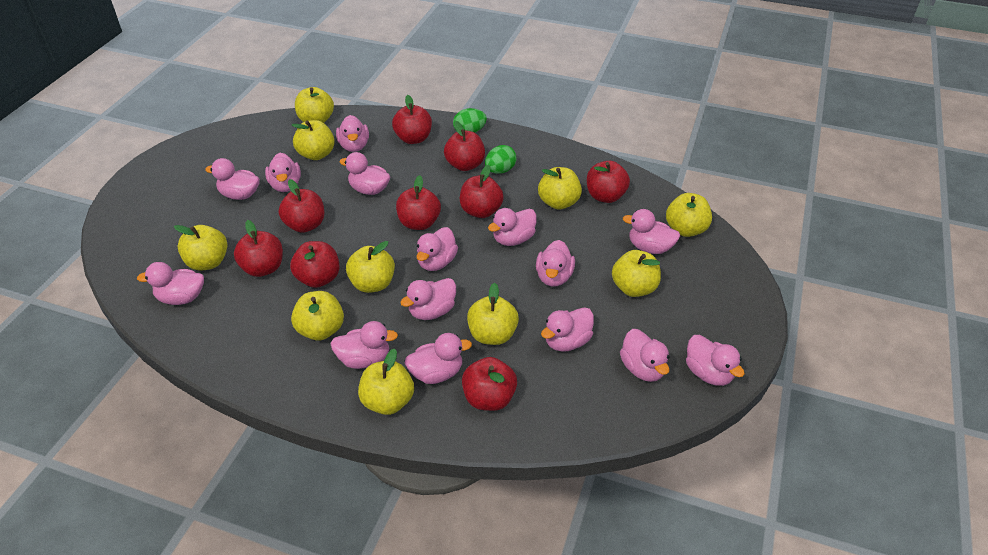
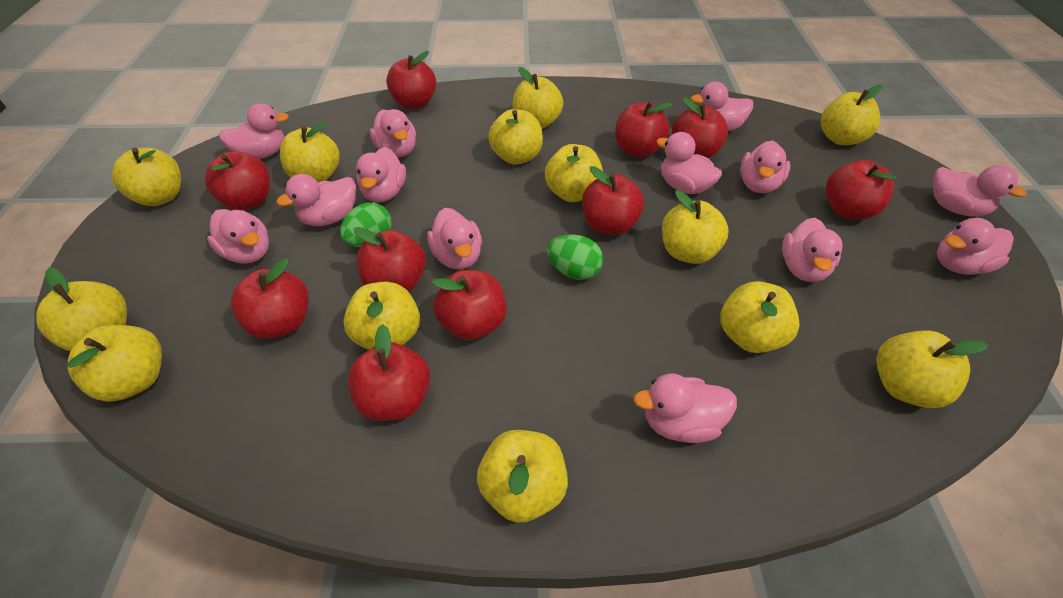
pink duck: [137,262,204,305] [205,158,260,200] [265,153,301,192] [330,321,398,369] [336,115,369,152] [340,152,391,195] [400,278,456,320] [405,333,472,384] [416,227,458,271] [488,208,537,246] [536,240,575,287] [541,307,594,352] [620,329,670,382] [623,209,680,254] [686,335,745,386] = 15 -> [207,209,269,264] [219,103,289,159] [277,174,356,226] [356,147,406,203] [370,109,416,157] [427,208,482,270] [634,373,737,443] [656,132,722,194] [691,82,753,131] [740,141,790,193] [782,218,843,282] [933,165,1026,217] [937,218,1014,275] = 13
red apple: [234,220,283,277] [279,179,324,233] [290,241,340,288] [392,95,432,144] [396,175,441,230] [444,121,485,171] [460,165,504,218] [462,357,517,411] [587,161,630,203] = 9 -> [205,152,270,210] [231,258,309,339] [348,324,431,421] [354,227,426,292] [386,51,436,109] [432,270,507,340] [582,166,644,235] [615,101,672,157] [672,97,728,159] [826,160,897,220] = 10
yellow apple: [174,225,227,271] [291,120,335,160] [291,291,344,340] [295,87,334,123] [346,241,395,293] [358,349,414,415] [467,283,519,345] [538,167,582,210] [612,250,661,297] [666,193,712,237] = 10 -> [36,268,127,351] [67,325,162,402] [112,148,181,206] [280,122,339,182] [343,282,420,350] [477,430,568,523] [488,109,543,165] [512,67,563,129] [545,144,603,202] [662,190,729,264] [721,281,800,353] [821,85,883,145] [876,330,988,408] = 13

